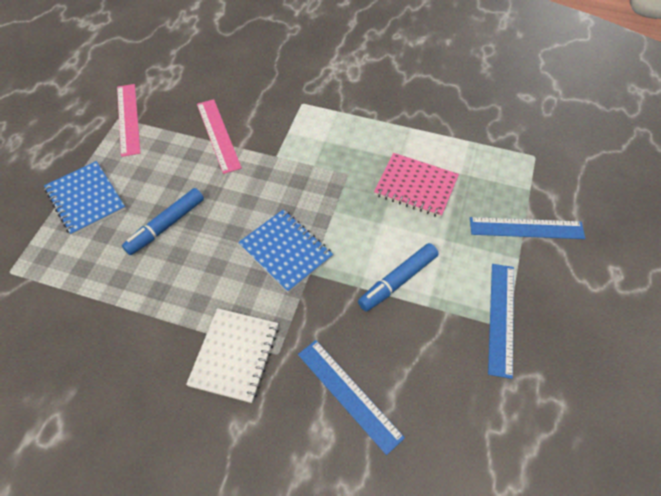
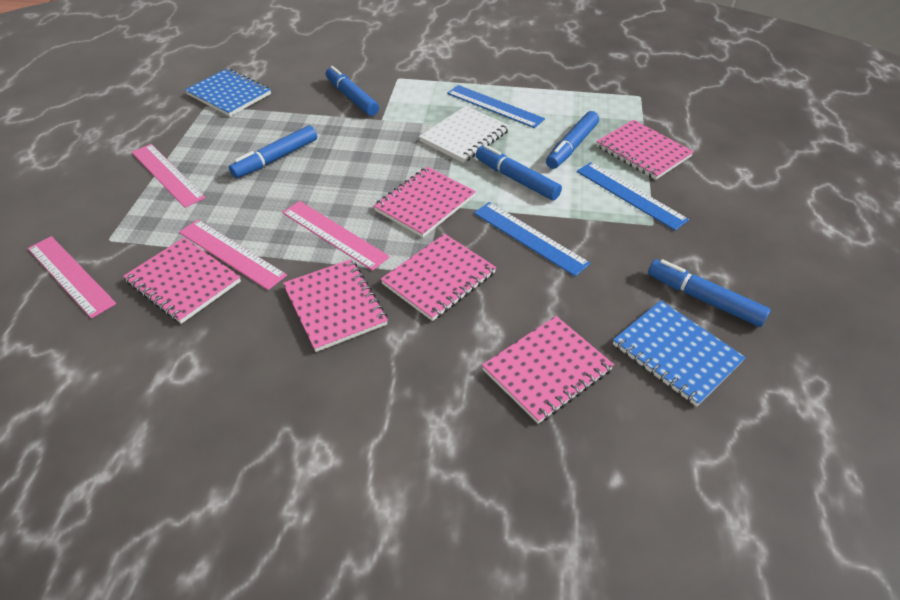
blue marker: [122,188,204,255] [358,243,438,311] = 2 -> [229,125,317,178] [326,66,379,116] [476,145,562,200] [546,111,599,169] [648,259,771,327] = 5
pink notebook: [374,153,459,218] = 1 -> [123,238,241,324] [283,259,388,352] [373,167,476,237] [381,234,496,321] [482,316,614,424] [596,120,694,180] = 6
pink ruler: [117,84,140,157] [197,99,242,174] = 2 -> [28,236,116,319] [131,144,206,208] [179,220,287,290] [282,201,390,271] = 4

